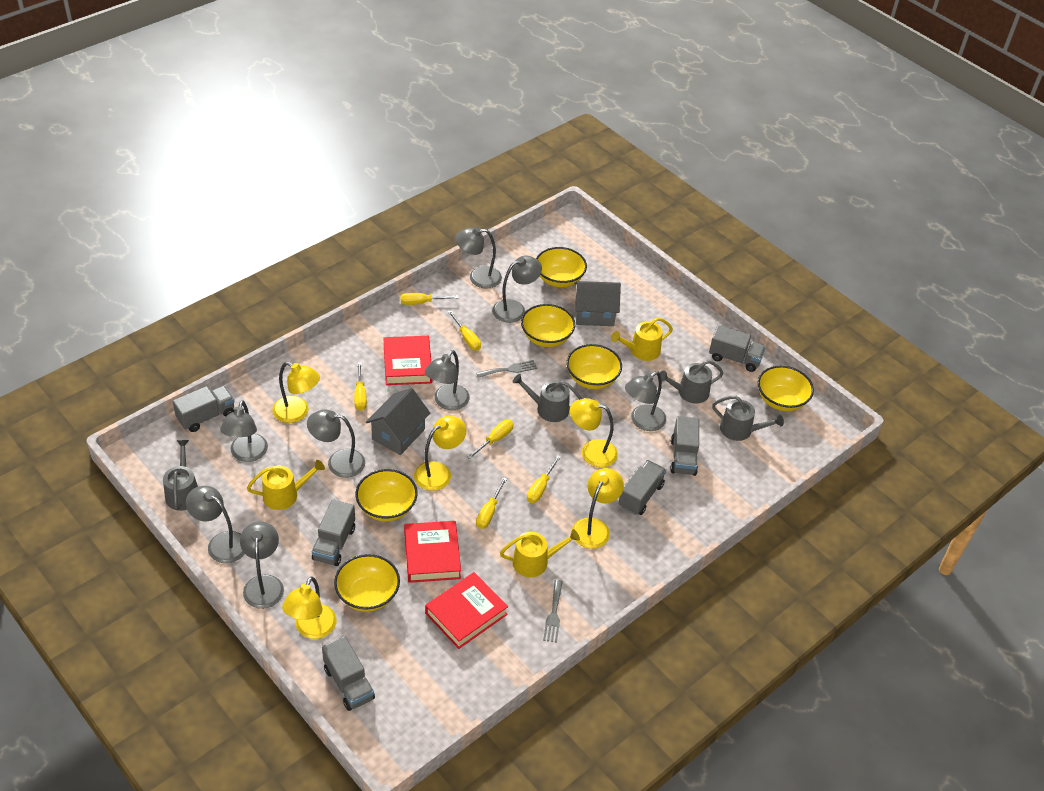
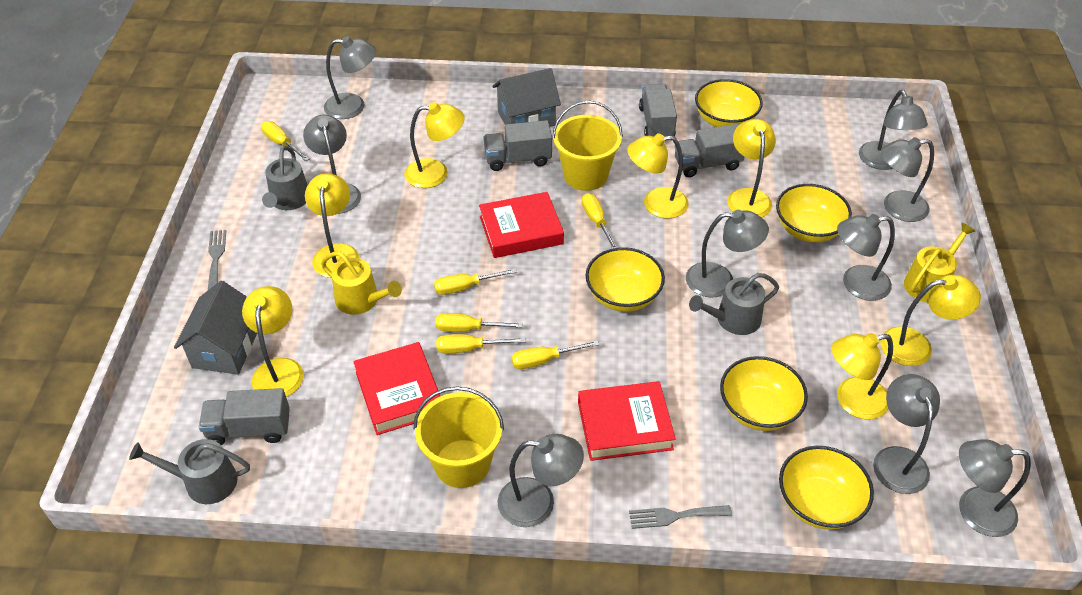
grey lamp: [186,486,245,563] [220,400,268,462] [240,521,284,609] [307,410,365,478] [425,350,470,410] [455,227,502,289] [492,256,542,323] [625,371,666,431] = 8 -> [303,114,361,214] [324,36,376,119] [498,434,584,527] [686,210,769,298] [837,214,895,301] [859,90,928,170] [873,374,940,494] [881,137,934,222] [959,439,1031,537] = 9
grey truck: [173,386,235,432] [312,499,355,566] [322,636,375,711] [618,460,666,515] [670,416,699,476] [709,325,766,372] = 6 -> [199,388,290,445] [483,120,552,171] [639,84,677,137] [675,124,744,177] = 4
grey watering can: [163,440,198,511] [512,374,582,422] [660,360,723,404] [712,396,784,441] = 4 -> [129,439,250,504] [262,146,308,210] [689,273,779,335] = 3
yellow bowl: [334,554,400,612] [355,469,418,522] [521,304,575,347] [536,247,587,287] [566,344,622,389] [758,366,814,411] = 6 -> [586,247,665,312] [695,79,763,127] [720,356,808,431] [776,184,852,242] [779,446,874,530] = 5
yellow bucket: none = 0 -> [414,386,504,488] [552,101,623,191] = 2
yellow lamp: [272,362,320,423] [282,577,337,639] [414,416,466,491] [570,398,618,467] [572,468,624,549] = 5 -> [242,286,304,397] [305,173,359,278] [404,102,465,188] [627,133,689,218] [727,119,776,218] [831,333,893,420] [880,275,981,366] = 7
yellow watering can: [247,460,325,510] [500,529,580,577] [611,317,673,361] = 3 -> [321,252,402,315] [904,223,975,303] = 2

